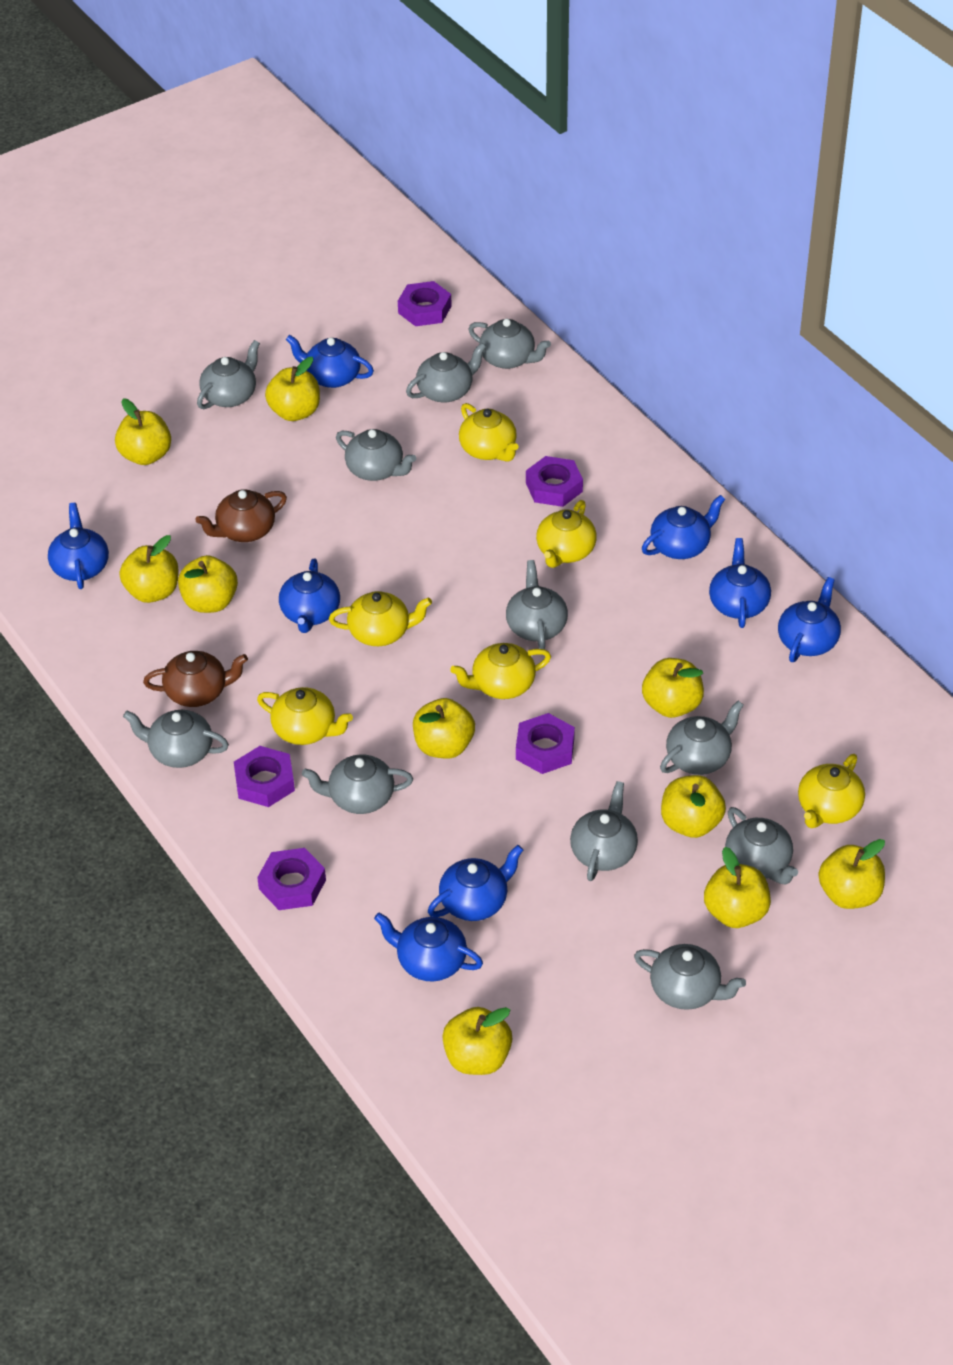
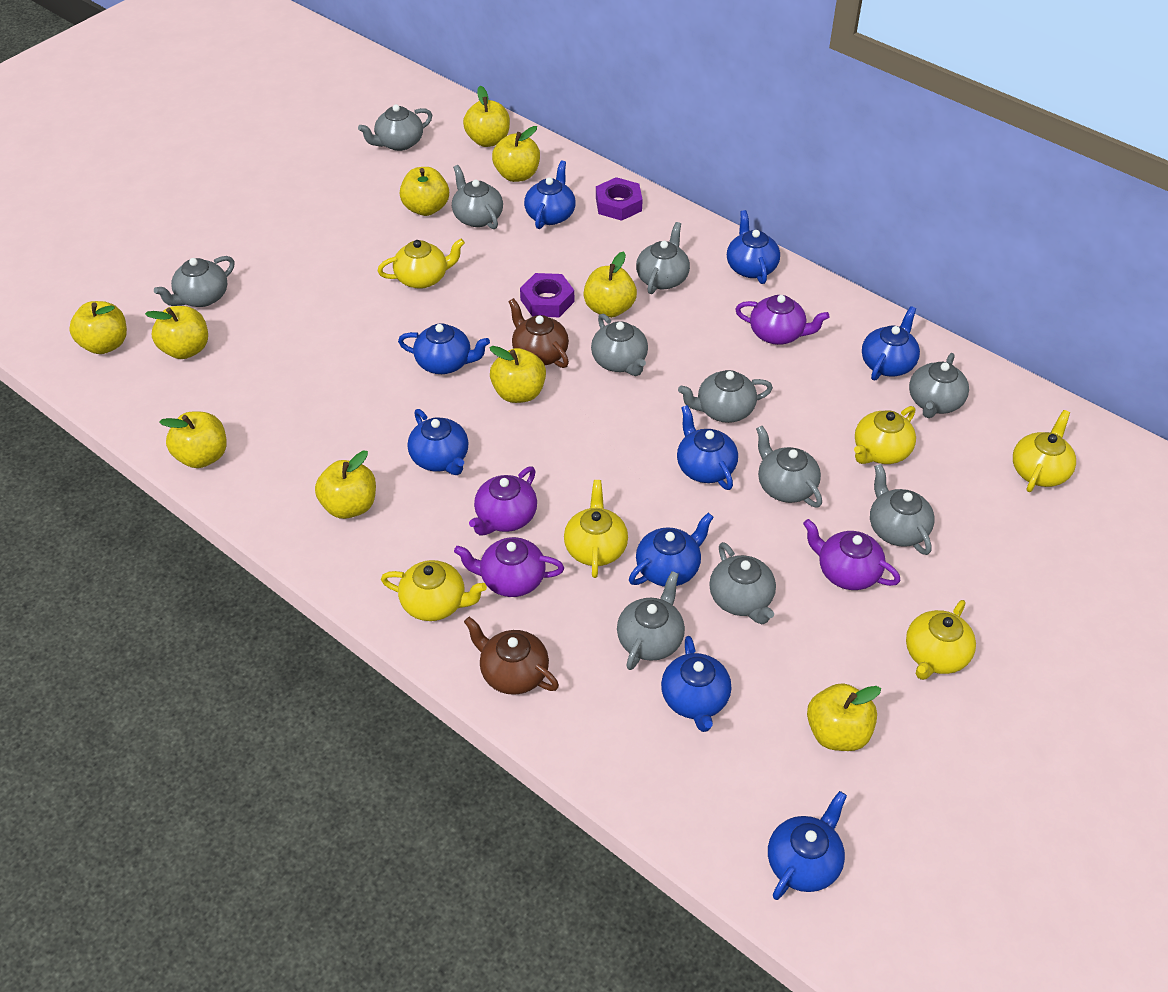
blue teapot: [48,503,109,589] [279,559,340,633] [286,335,374,388] [374,913,483,982] [428,845,523,921] [642,495,725,559] [709,538,771,628] [778,577,841,662] = 8 -> [398,323,490,374] [408,409,469,475] [524,161,576,229] [629,513,714,587] [661,636,731,732] [677,405,738,490] [727,210,780,284] [768,791,847,900] [862,306,920,381] = 9
purple nut: [234,746,295,807] [257,848,326,910] [398,281,452,326] [516,713,575,774] [526,456,583,507] = 5 -> [520,273,574,317] [596,177,643,221] = 2
purple teapot: none = 0 -> [454,537,564,597] [469,467,537,536] [735,295,830,345] [803,519,901,590] = 4

